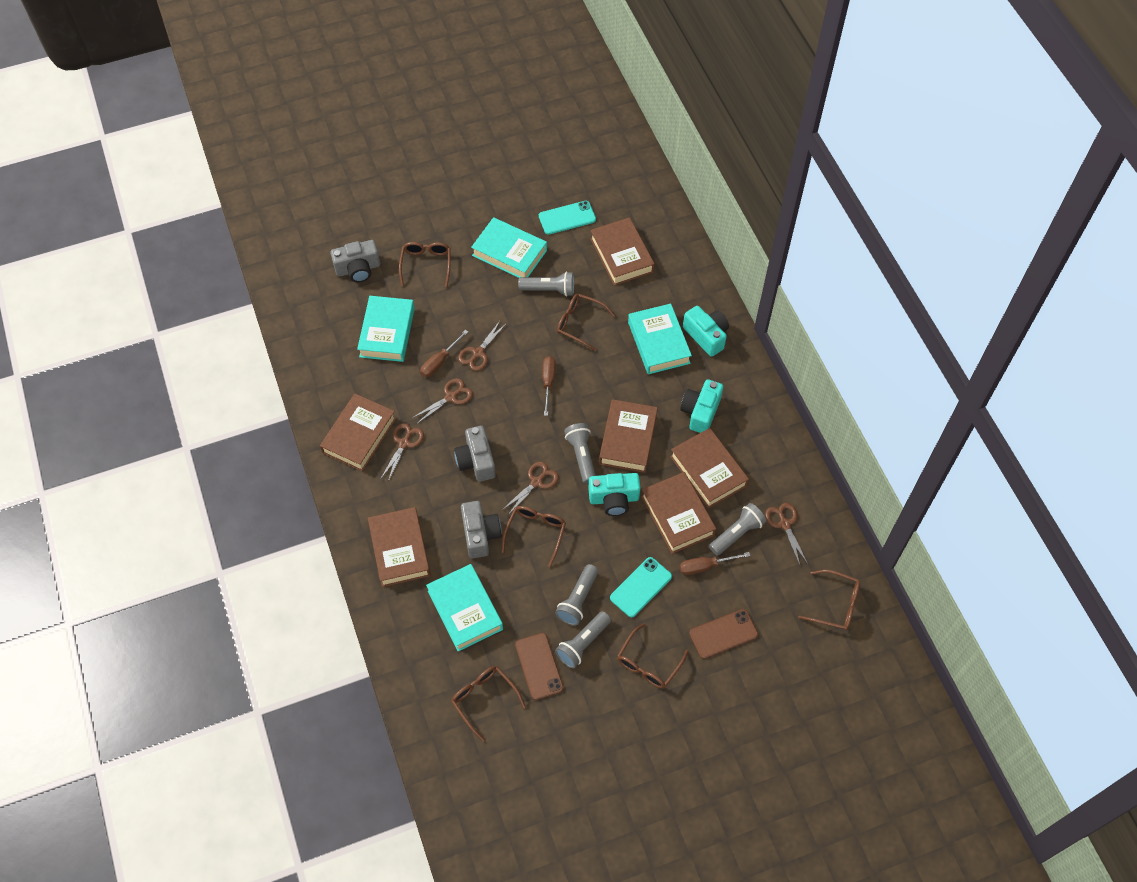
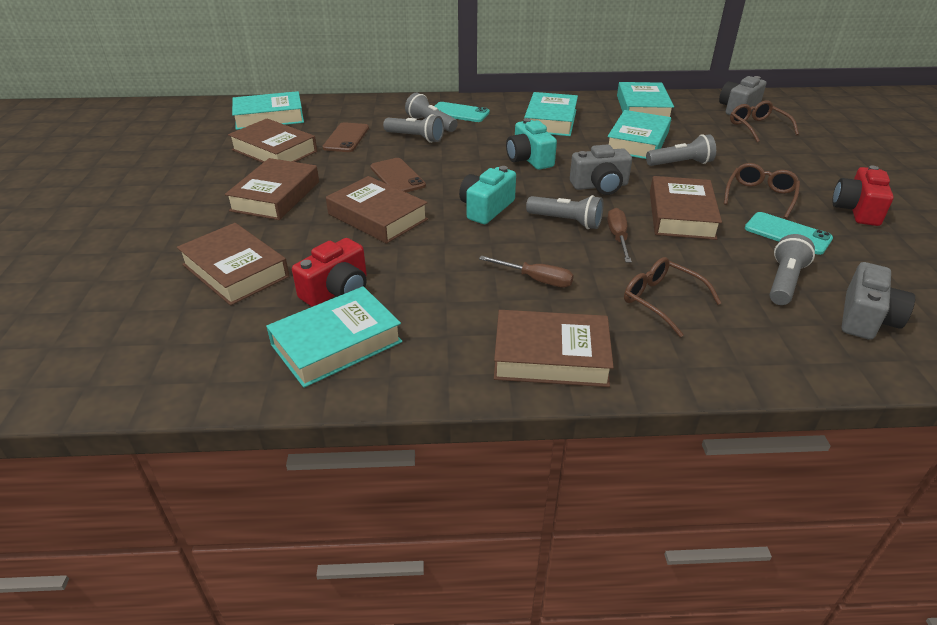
brown glasses: [399,242,451,287] [451,666,526,741] [501,506,566,567] [557,294,615,351] [617,623,689,689] [798,570,860,631] = 6 -> [624,257,721,337] [724,163,800,219] [730,101,799,142] = 3
brown scissors: [381,423,424,481] [412,378,473,424] [458,321,507,371] [502,462,559,515] [765,503,808,565] = 5 -> none = 0
brown screwdriver: [420,330,468,377] [542,356,556,416] [679,552,750,575] = 3 -> [479,256,574,288] [607,208,632,262] = 2
red camera: none = 0 -> [292,238,367,307] [832,165,894,226] = 2
turquoise book: [357,296,415,362] [426,564,503,652] [471,217,547,278] [628,304,692,374] = 4 -> [232,91,304,130] [266,286,402,388] [524,92,578,136] [608,110,671,159] [617,82,674,117] = 5
turquoise camera: [588,473,640,516] [680,379,723,433] [683,306,729,357] = 3 -> [459,166,516,224] [506,118,557,170] = 2

